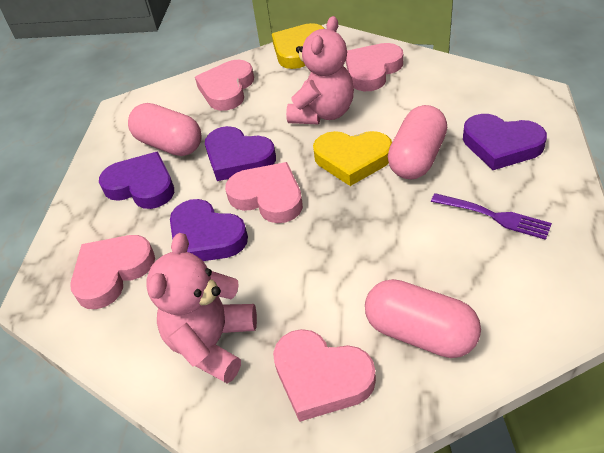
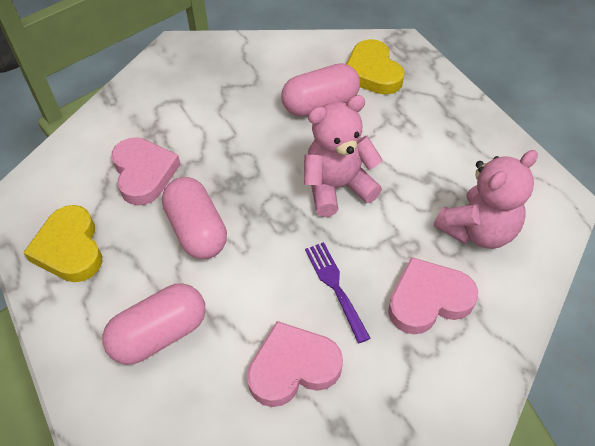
pink heart: [70,235,155,309] [195,60,254,111] [225,162,303,223] [273,329,376,422] [346,43,403,91] = 5 -> [111,137,181,205] [247,321,343,407] [388,257,478,334] = 3
purple heart: [99,152,174,209] [170,199,248,261] [205,126,276,181] [463,114,547,170] = 4 -> none = 0

